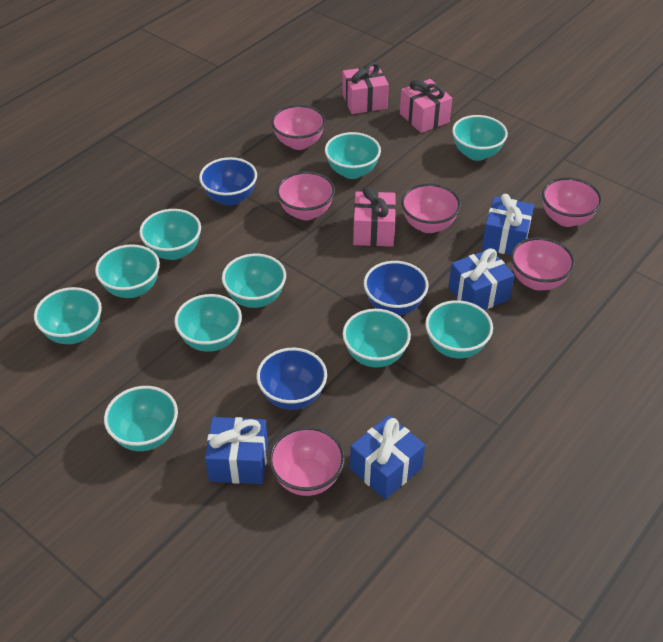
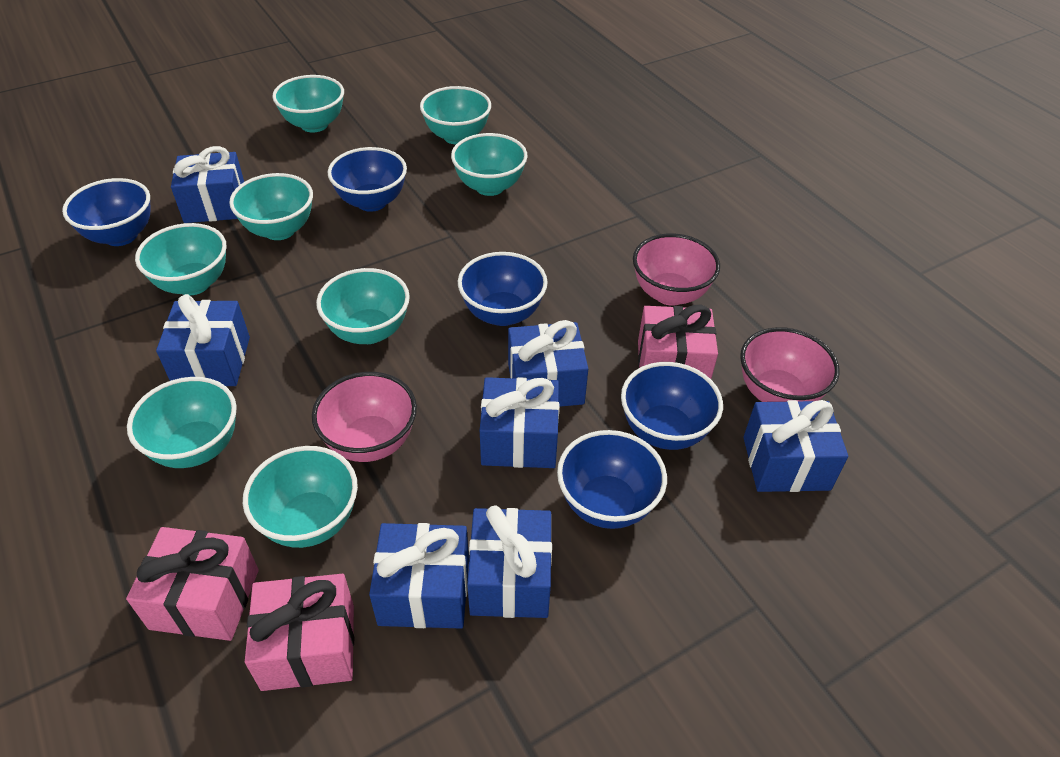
blue bowl: [199,157,257,206] [257,348,327,410] [364,261,429,315] = 3 -> [62,178,150,246] [328,147,407,212] [458,252,548,326] [557,430,667,529] [621,362,723,450] = 5
blue gift: [205,417,268,484] [350,415,425,499] [448,249,514,310] [482,194,534,255] = 4 -> [156,294,250,386] [171,146,244,223] [369,523,469,628] [467,506,552,618] [480,377,559,468] [508,320,588,407] [743,400,848,492] = 7
pink bowl: [269,426,345,496] [271,105,326,150] [276,171,335,220] [401,183,461,233] [511,237,575,290] [542,177,602,227] = 6 -> [312,372,417,462] [633,233,720,306] [740,327,840,402] = 3
turquoise bowl: [34,287,102,344] [95,244,160,298] [104,386,178,451] [139,209,201,260] [174,294,242,352] [222,254,286,308] [325,132,381,179] [343,309,411,367] [425,300,493,358] [452,115,508,161] = 10 -> [127,377,237,468] [135,223,227,295] [229,173,313,240] [243,446,358,548] [272,75,344,132] [316,268,410,344] [420,86,491,145] [451,133,528,196] = 8

